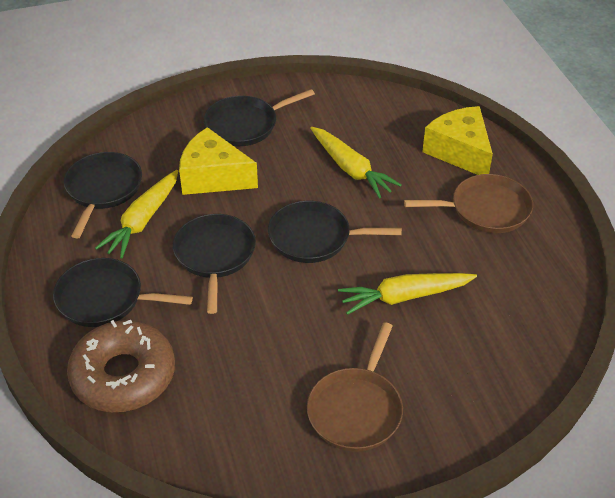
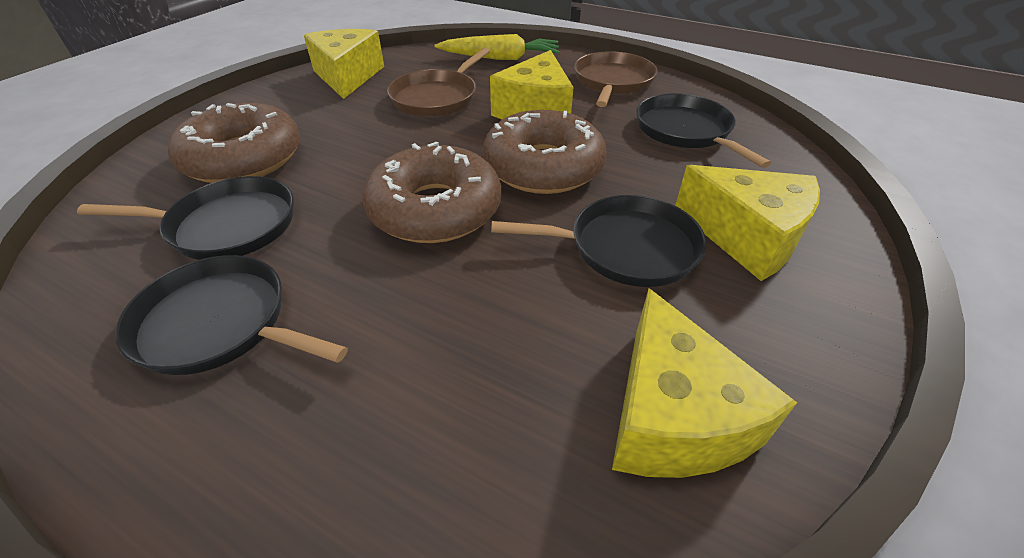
black pan: [53,258,193,327] [64,152,142,239] [173,214,256,314] [204,89,315,146] [268,201,402,263] = 5 -> [77,176,294,260] [115,255,348,375] [491,195,706,287] [636,93,771,168] = 4
brown donut: [67,320,175,412] = 1 -> [168,103,300,183] [363,142,501,243] [483,110,607,194] = 3
yellow carrot: [95,170,178,259] [310,127,402,199] [338,273,477,315] = 3 -> [435,34,560,60] = 1
yellow cheese: [179,127,258,195] [422,106,493,175] = 2 -> [304,29,384,99] [490,50,574,119] [612,288,797,478] [675,165,820,281] = 4

